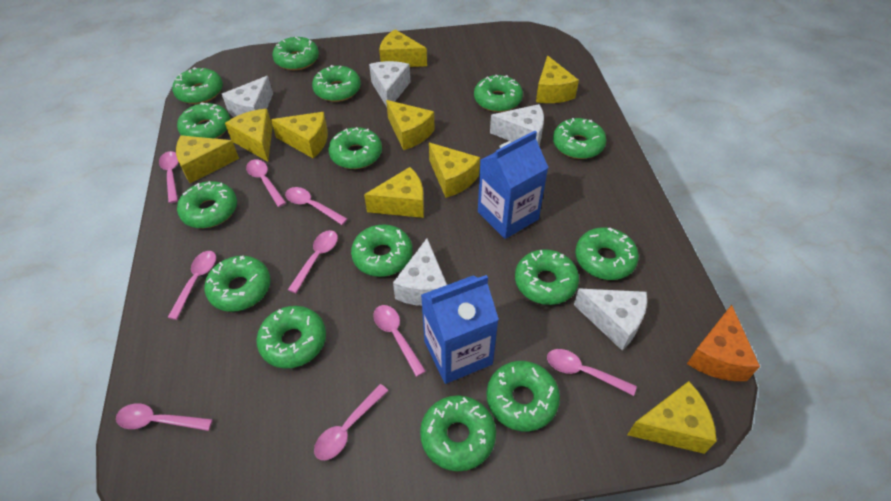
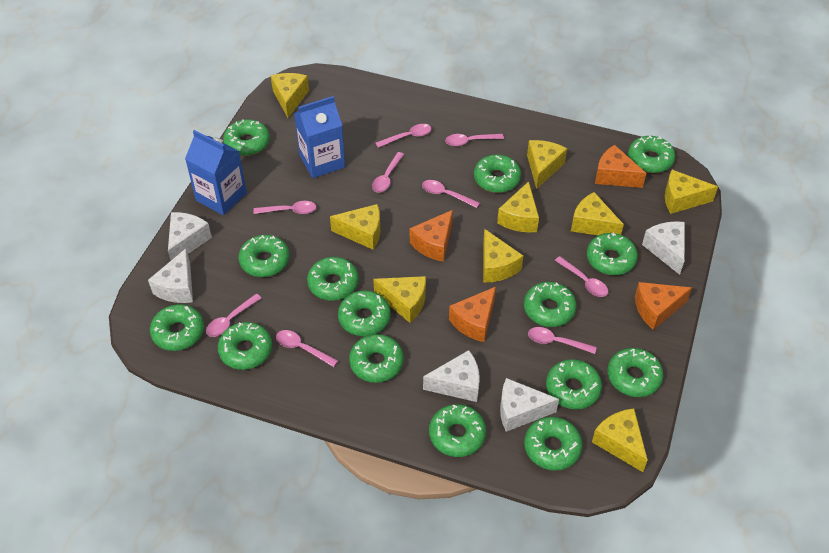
orange cheese: [687,305,760,381] = 1 -> [410,210,453,262] [449,287,496,342] [595,145,646,188] [635,282,692,330] = 4

